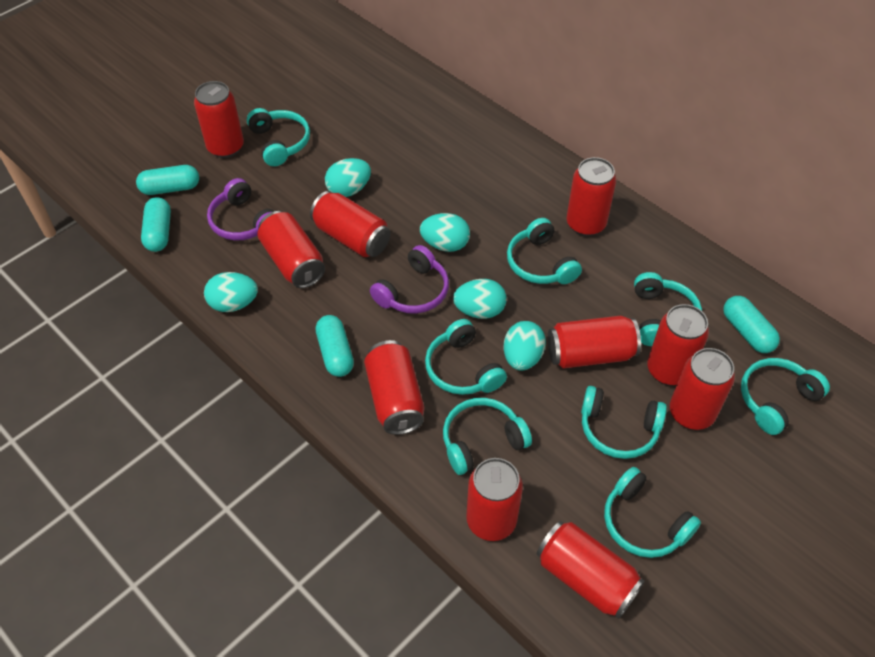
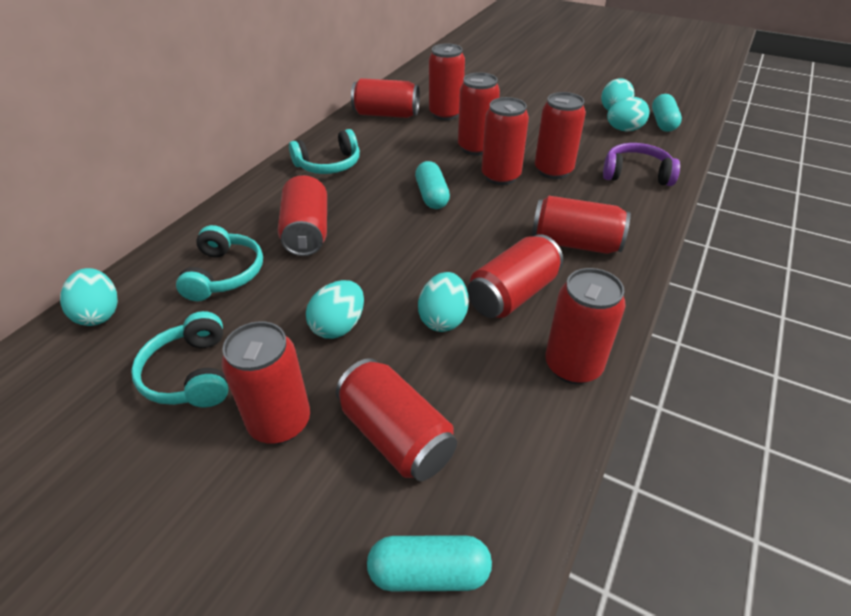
purple headphones: [207,178,274,240] [370,245,449,314] = 2 -> [603,143,680,186] = 1
red can: [194,81,244,158] [257,211,325,288] [310,191,390,257] [364,340,424,435] [466,458,523,541] [536,521,645,619] [548,316,641,369] [567,157,616,236] [647,304,709,386] [670,348,735,430] = 10 -> [222,321,310,444] [278,175,327,256] [336,358,457,481] [351,78,420,118] [429,43,465,120] [458,72,500,155] [467,234,563,318] [481,97,529,185] [532,196,631,254] [535,92,586,179] [545,268,626,384] = 11
turquoise capsule: [136,165,199,195] [141,197,171,252] [316,315,354,377] [723,296,780,353] = 4 -> [367,535,492,591] [415,161,450,209] [652,94,682,132] = 3
turquoise headphones: [247,108,310,166] [425,319,507,395] [443,398,532,475] [507,218,582,284] [581,386,667,459] [604,467,701,558] [634,272,702,346] [741,358,830,435] = 8 -> [131,311,228,407] [176,225,263,301] [289,129,360,174] = 3

